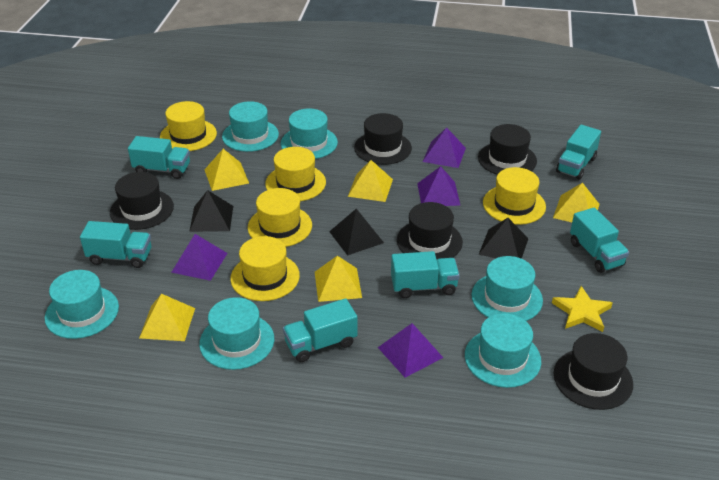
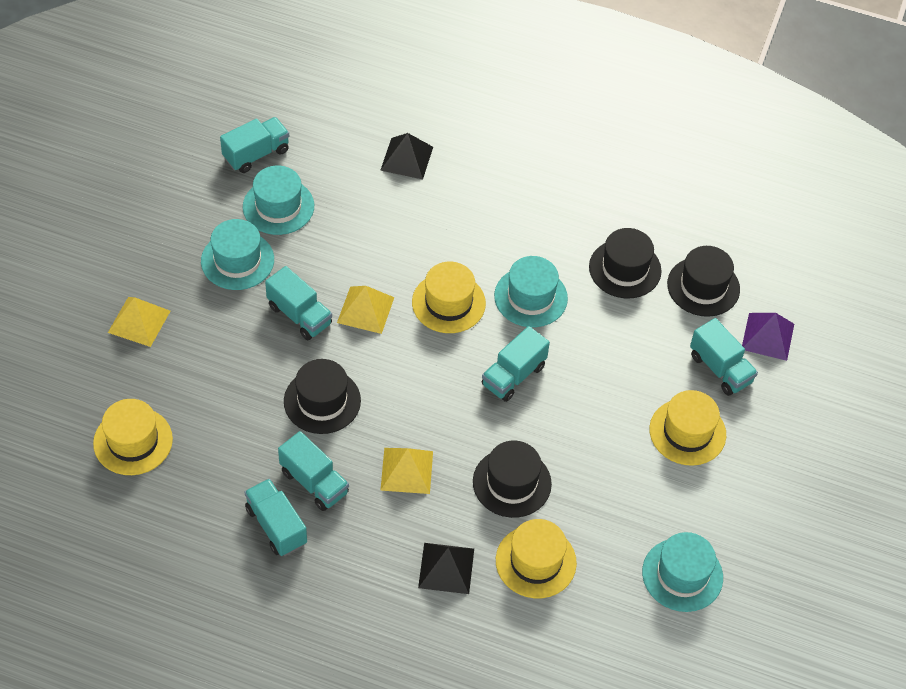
black hat: [110,172,174,230] [354,113,412,165] [397,202,463,259] [478,124,537,175] [554,333,633,410] = 5 -> [284,359,361,434] [473,440,552,518] [589,228,662,298] [667,246,740,317] = 4
black pyramid: [189,190,233,232] [329,209,384,256] [479,218,529,259] = 3 -> [380,133,433,179] [418,543,474,594] = 2
purple pyramid: [171,234,227,281] [378,323,443,378] [417,166,460,206] [423,127,466,168] = 4 -> [742,313,794,361] = 1
turquoise hat: [45,270,119,339] [199,297,274,370] [222,101,279,152] [281,109,338,159] [465,313,541,388] [471,256,543,321] = 6 -> [201,219,274,290] [243,165,314,235] [494,256,568,327] [642,532,723,612] = 4
yellow hat: [160,101,217,151] [230,236,300,301] [248,188,312,247] [265,147,326,201] [483,167,546,225] = 5 -> [93,399,173,475] [412,262,486,333] [496,519,577,598] [649,390,726,466] = 4
yellow pyramid: [139,294,195,341] [204,149,249,191] [315,256,362,302] [348,160,393,202] [553,183,600,222] = 5 -> [108,297,170,347] [337,286,395,334] [380,448,433,494] = 3
yellow star: [552,286,613,332] = 1 -> none = 0

